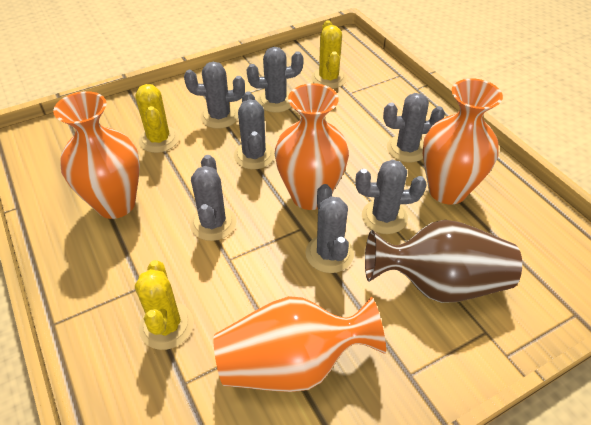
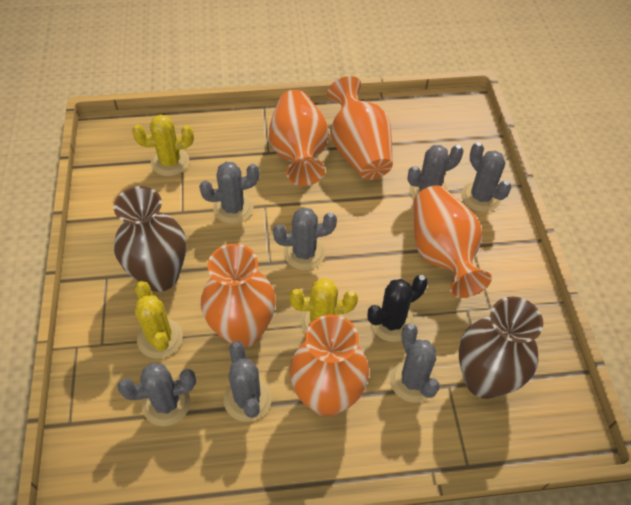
black cactus: none = 0 -> [368,275,428,342] = 1
brown vase: [365,220,522,303] = 1 -> [114,186,186,292] [459,297,543,399] = 2
orange vase: [53,91,140,219] [213,296,386,392] [275,83,349,210] [423,79,503,205] = 4 -> [201,244,276,348] [269,90,329,186] [289,314,369,417] [327,76,393,180] [414,185,492,298] = 5

